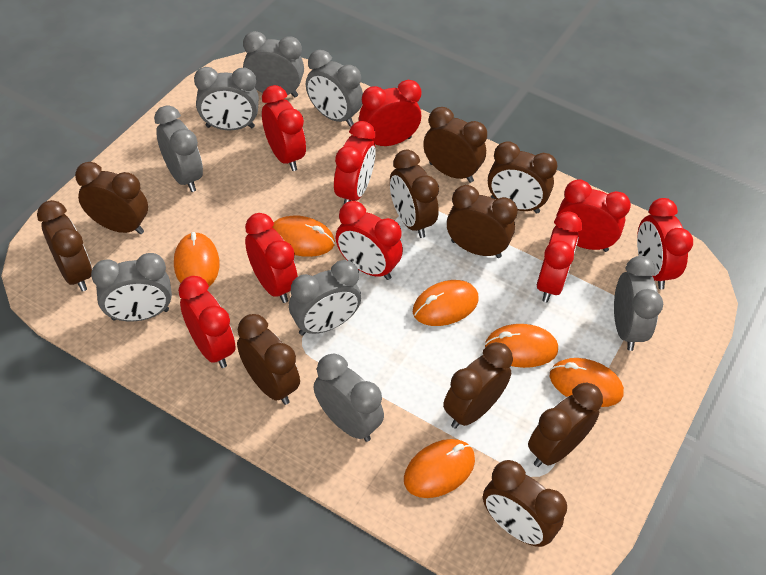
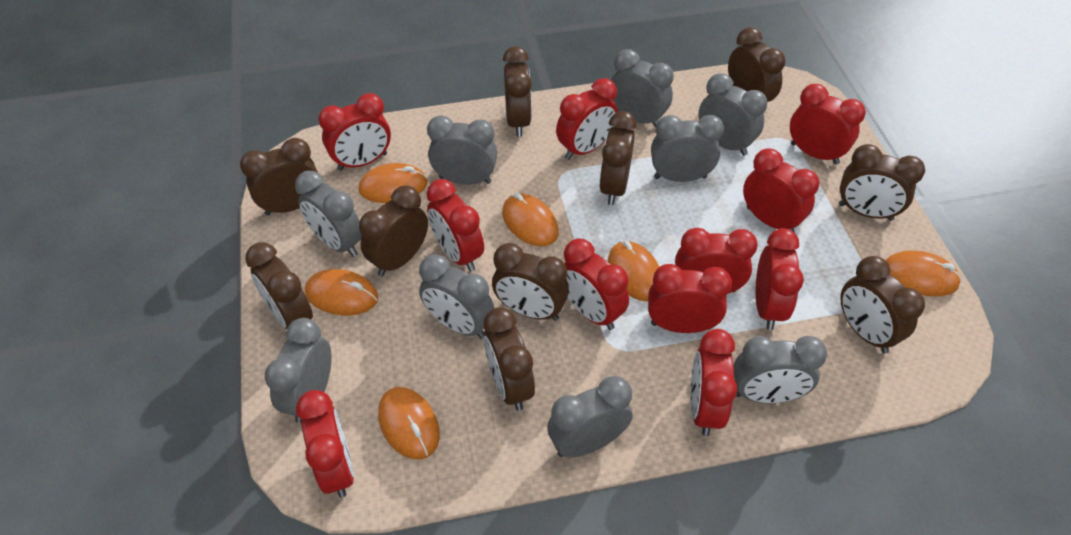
grey clock: [91,253,172,321] [154,105,203,192] [194,67,259,131] [243,31,304,97] [289,260,361,336] [306,50,363,127] [314,354,384,442] [614,256,663,351] = 8 -> [265,318,332,423] [295,171,362,257] [419,254,494,338] [427,115,497,185] [547,376,632,458] [611,49,674,128] [651,115,724,182] [698,73,767,156] [734,336,827,403] = 9
red clock: [178,276,236,368] [245,213,298,303] [262,85,306,171] [334,121,376,204] [335,201,403,280] [359,80,421,146] [537,211,582,303] [556,179,631,252] [637,198,693,289] = 9 -> [296,390,354,498] [318,93,391,171] [427,179,484,272] [556,78,618,160] [564,239,629,330] [648,264,732,333] [675,228,758,293] [691,329,737,436] [743,148,820,233] [756,228,804,330] [790,84,866,165] = 11

